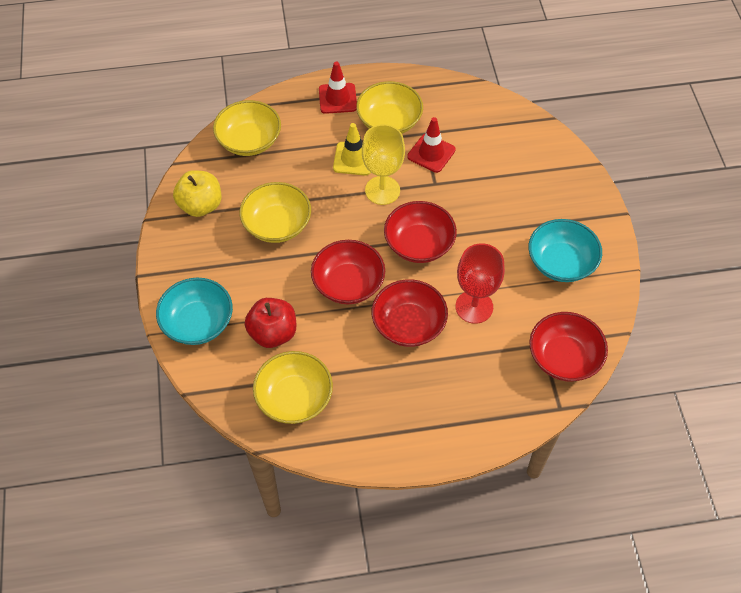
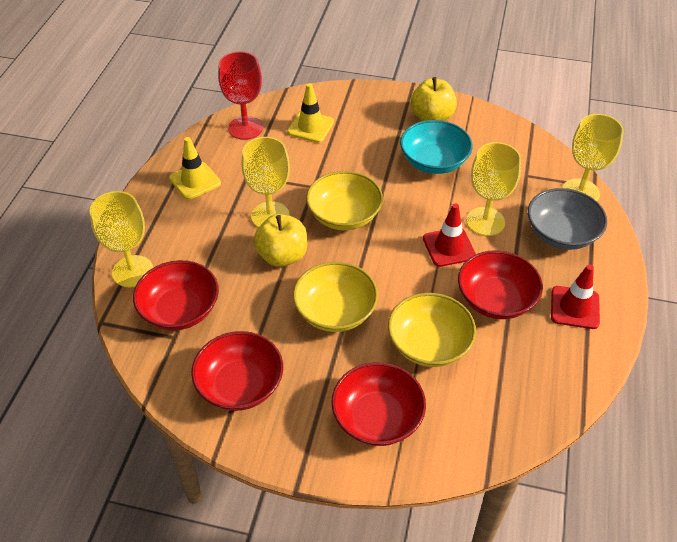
grey bowl: none = 0 -> [528,188,607,250] = 1
red apple: [245,298,296,348] = 1 -> none = 0
turquoise bowl: [156,278,233,345] [529,219,602,282] = 2 -> [400,120,472,174] = 1
yellow apple: [173,170,221,217] = 1 -> [253,214,307,267] [410,77,457,121] = 2
yellow bowl: [213,100,281,156] [239,182,311,243] [253,351,333,424] [356,81,423,134] = 4 -> [293,262,378,332] [306,171,383,231] [388,293,476,367] = 3
yellow goblet: [362,124,405,205] = 1 -> [90,191,153,287] [241,137,290,228] [466,142,521,236] [562,114,624,201] = 4
yellow traffic cone: [333,123,371,175] = 1 -> [169,137,221,200] [287,83,334,143] = 2

